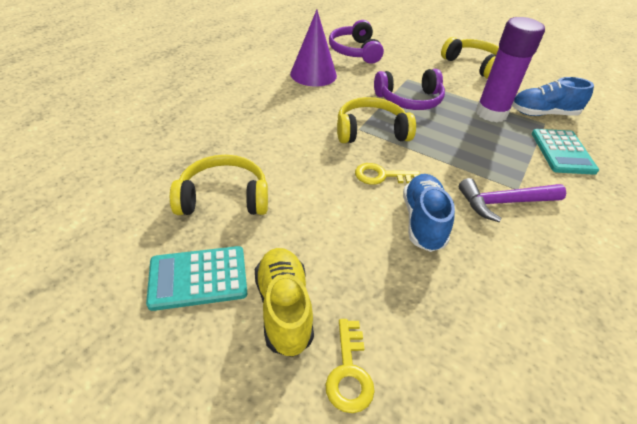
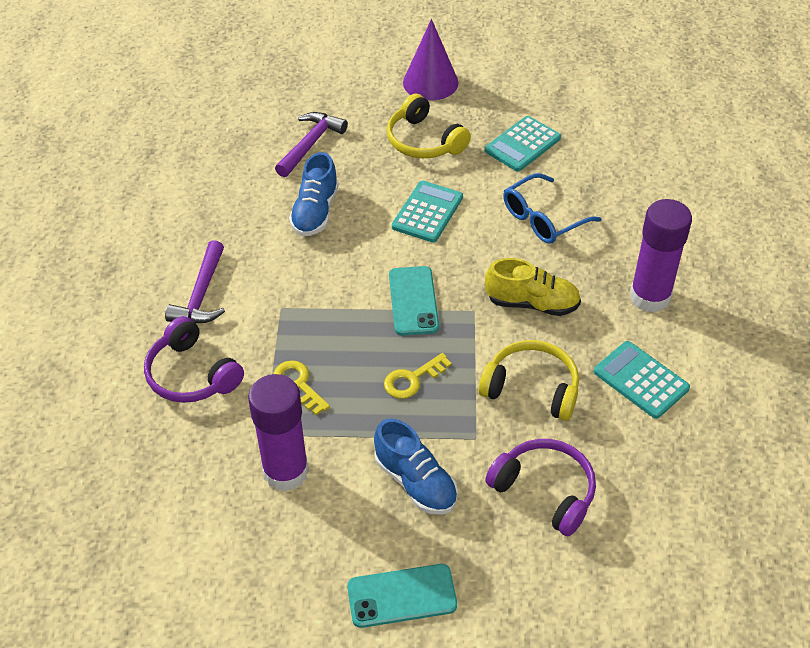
blue glasses: none = 0 -> [503,173,602,244] = 1
purple glue stick: [476,17,545,122] = 1 -> [248,374,309,491] [630,199,692,313] = 2
purple hammer: [459,178,566,222] = 1 -> [165,240,225,323] [275,112,348,177] = 2
turquoise calculator: [146,246,248,311] [532,129,599,175] = 2 -> [392,180,463,243] [485,116,561,171] [594,341,690,419] = 3
turquoise phone: none = 0 -> [347,564,457,628] [389,266,439,336] = 2
yellow headphones: [170,155,268,215] [337,97,416,143] [441,37,499,79] = 3 -> [387,94,471,158] [479,340,579,421] = 2

